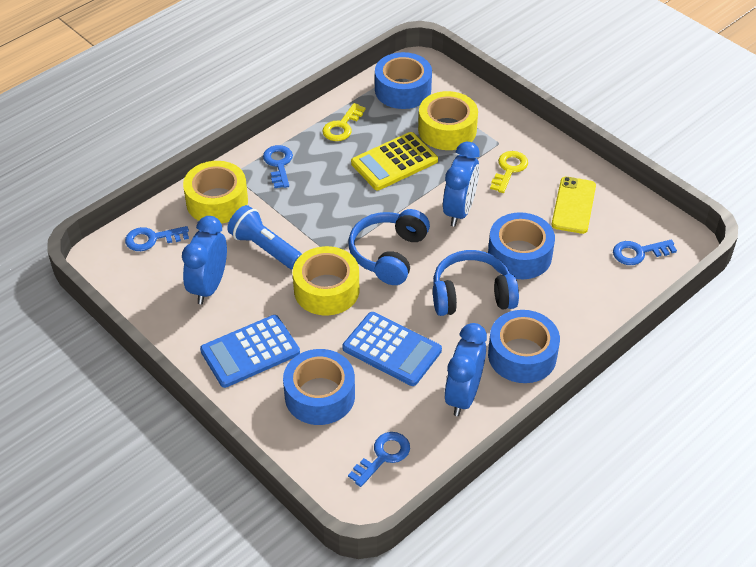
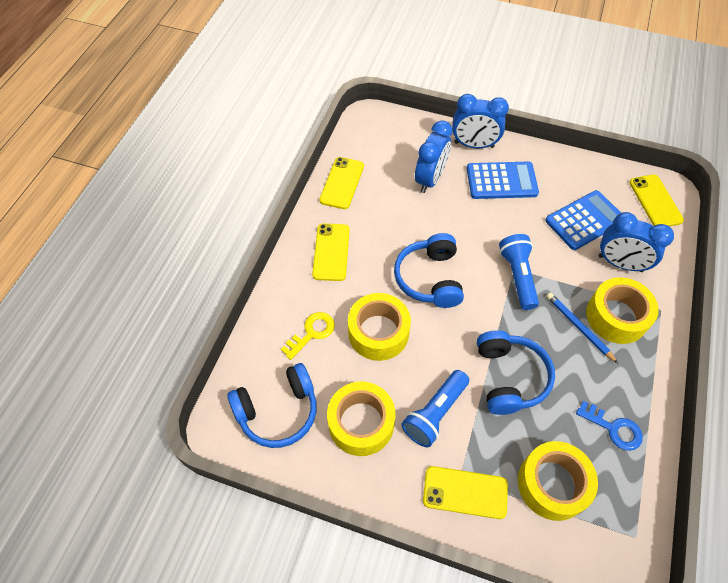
blue flashlight: [227,205,302,270] = 1 -> [401,370,469,447] [499,234,539,310] = 2
blue headphones: [348,209,430,285] [433,250,519,316] = 2 -> [227,363,317,448] [394,233,464,308] [477,330,555,415] = 3
blue key: [125,226,189,251] [263,145,293,188] [348,432,410,487] [613,240,677,265] = 4 -> [576,401,643,451] = 1
blue pencil: none = 0 -> [546,293,618,363] = 1
blue tape: [283,349,355,425] [375,52,432,109] [488,212,555,279] [488,310,560,383] = 4 -> none = 0
yellow calculator: [351,132,438,190] = 1 -> none = 0
yellow key: [322,103,366,141] [490,151,528,193] = 2 -> [281,312,335,360] = 1
yellow phone: [551,177,596,234] = 1 -> [312,223,350,281] [319,157,364,209] [423,466,508,519] [629,175,684,227] = 4
yellow tape: [183,161,248,224] [293,246,359,315] [418,91,478,150] = 3 -> [327,382,396,456] [348,293,411,361] [518,441,598,521] [586,277,659,344] = 4

